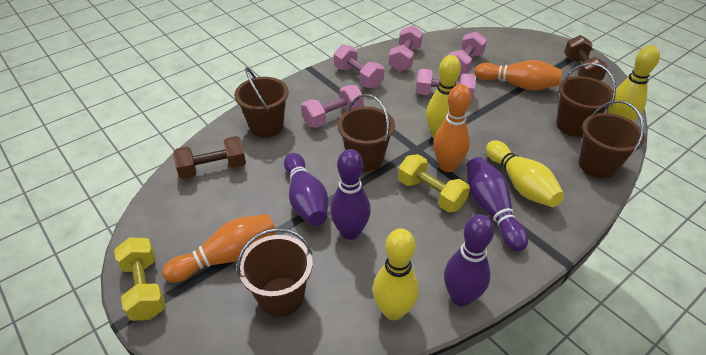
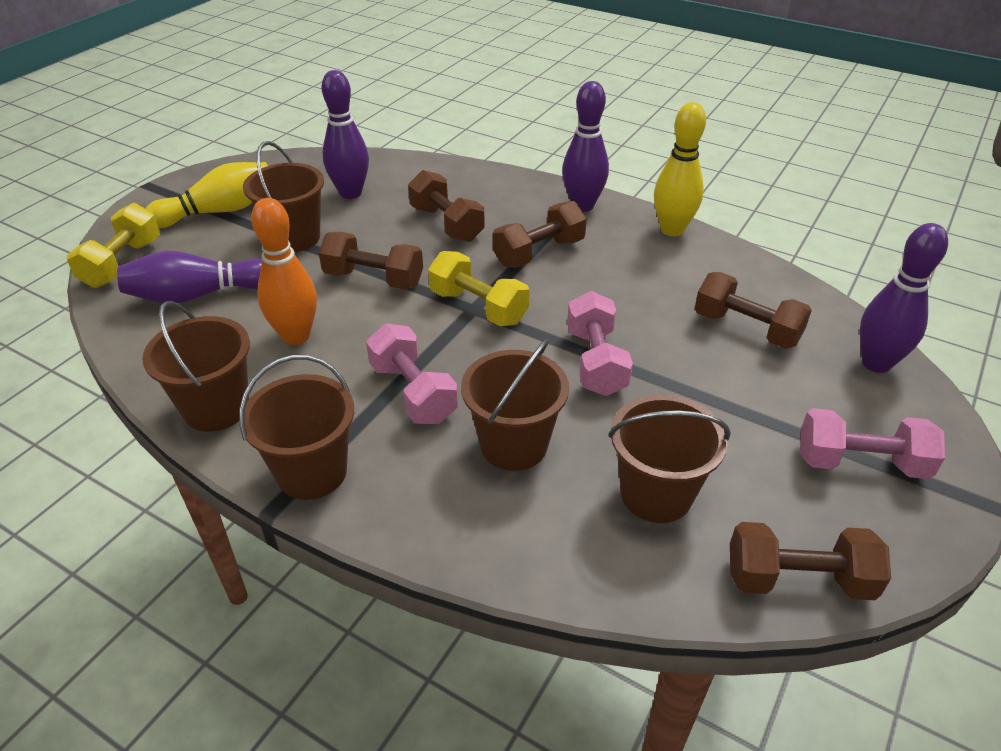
brown dumbbell: [173,136,246,179] [564,35,608,81] = 2 -> [319,232,423,290] [408,170,485,242] [493,201,587,267] [695,272,812,349] [730,522,891,600] = 5
orange bowling pin: [162,214,276,283] [433,84,471,172] [475,60,562,90] = 3 -> [251,198,317,345] = 1
pink dumbbell: [301,85,364,128] [334,44,384,89] [389,25,423,72] [416,69,476,99] [449,31,487,76] = 5 -> [366,324,458,424] [567,291,633,396] [800,408,945,479] = 3
yellow bowling pin: [373,228,419,320] [426,55,461,138] [486,140,564,207] [608,45,660,121] = 4 -> [145,162,268,228] [654,102,706,236] = 2

